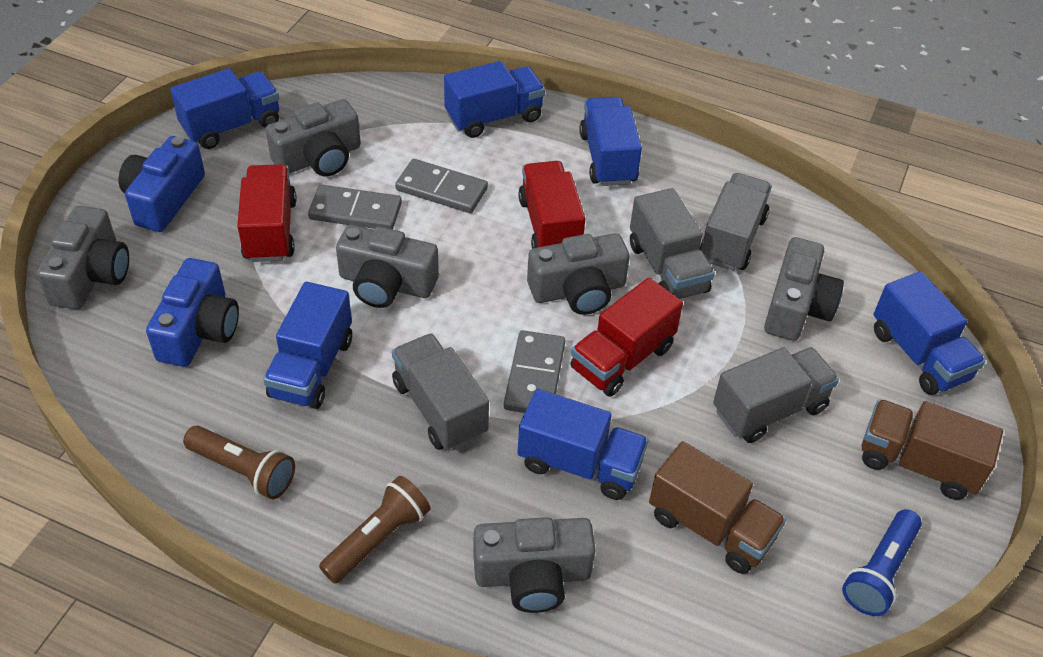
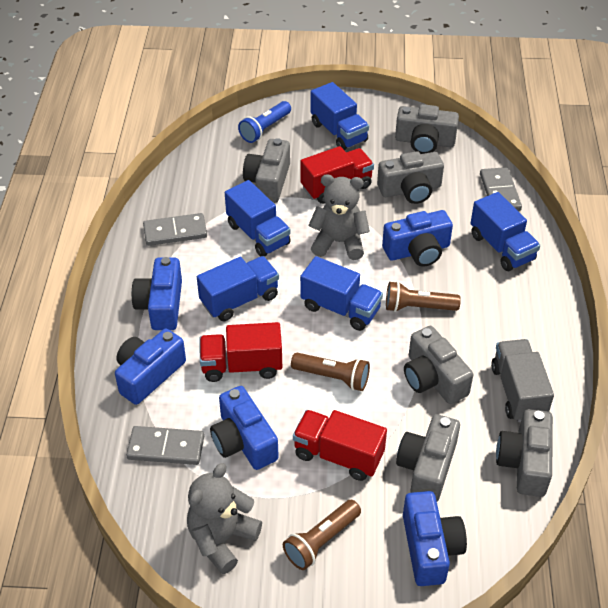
blue camera: [119,136,205,232] [146,258,239,367] = 2 -> [115,329,186,405] [132,257,182,330] [210,386,279,470] [382,210,453,266] [403,491,467,586] = 5
blue truck: [170,68,279,149] [263,281,352,409] [444,61,545,138] [517,389,649,500] [579,97,642,186] [874,271,986,395] = 6 -> [197,256,279,321] [225,180,291,257] [300,256,383,331] [310,82,369,151] [471,192,540,271] = 5
brown flashlight: [183,426,295,499] [319,476,430,584] = 2 -> [283,500,361,570] [291,353,370,391] [386,281,461,312] = 3
brown truck: [649,441,786,574] [862,399,1003,500] = 2 -> none = 0
grey teddy bear: none = 0 -> [187,463,262,574] [308,174,370,260] = 2
grey truck: [392,333,489,451] [630,188,715,299] [699,173,772,271] [713,347,839,443] = 4 -> [491,339,554,422] = 1

